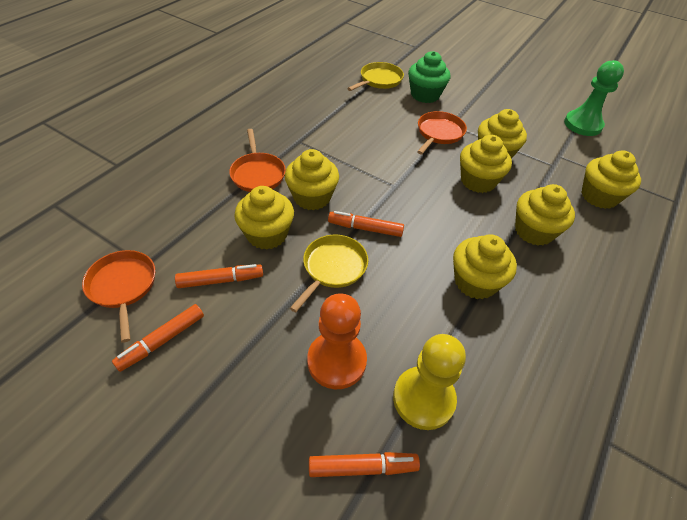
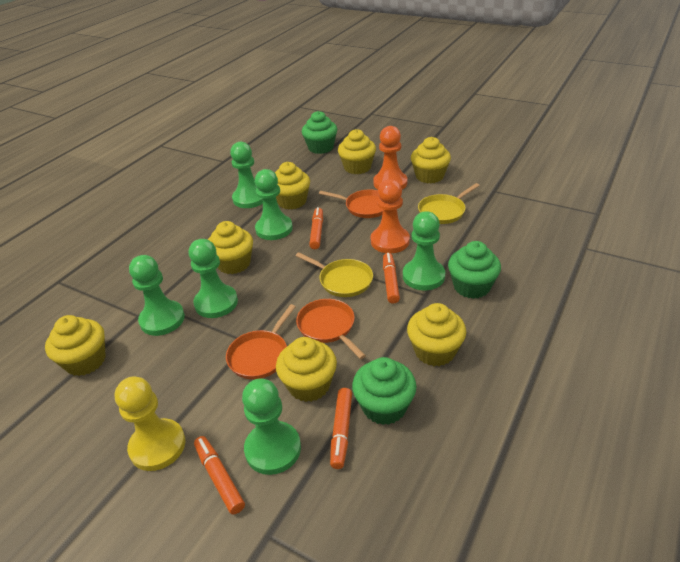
green cupcake: [408,51,450,103] = 1 -> [302,111,337,154] [352,357,417,425] [448,241,501,299] = 3
green pawn: [564,60,624,136] = 1 -> [129,255,185,336] [189,239,238,318] [230,142,263,208] [242,378,301,475] [255,169,293,240] [403,211,445,290] = 6
orange pawn: [307,294,367,389] = 1 -> [371,179,410,253] [373,126,407,190] = 2

